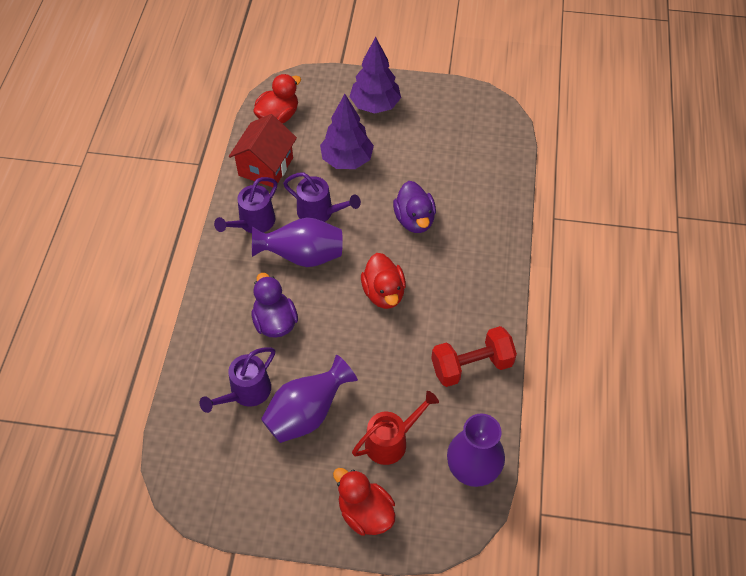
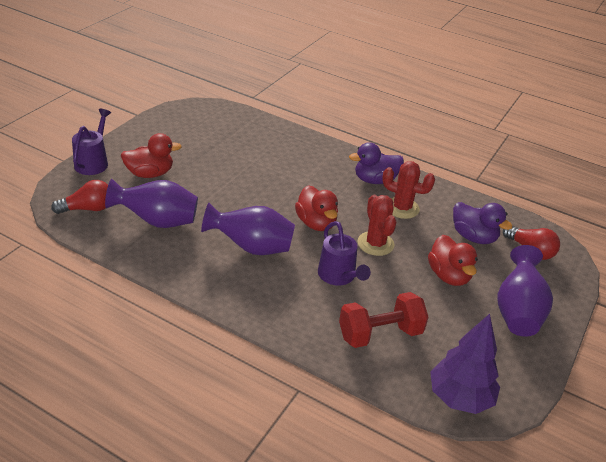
purple tree: [320,94,374,169] [349,37,401,114] = 2 -> [430,314,500,414] = 1
purple watering can: [199,347,275,413] [214,177,277,233] [283,172,361,222] = 3 -> [72,109,111,175] [318,221,371,286] = 2
red cactus: none = 0 -> [358,195,396,256] [382,161,435,219] = 2
red house: [229,114,297,187] = 1 -> none = 0
red light bulb: none = 0 -> [51,180,108,214] [503,226,560,260] = 2
red watering can: [352,391,439,465] = 1 -> none = 0

